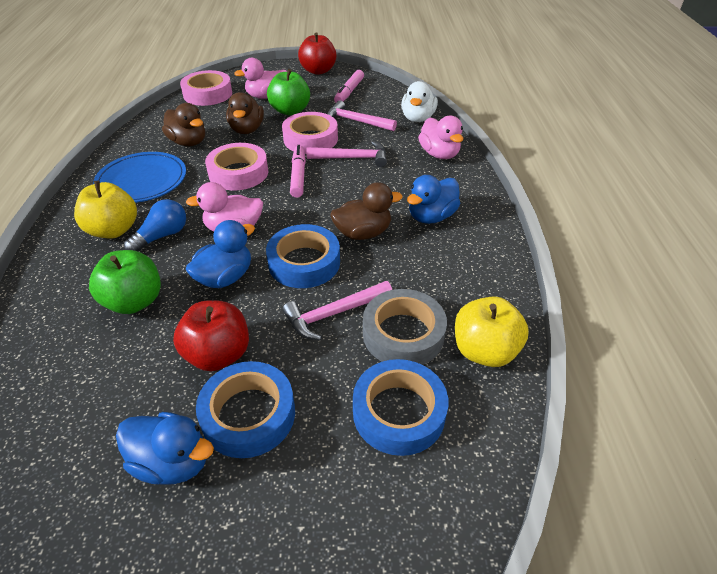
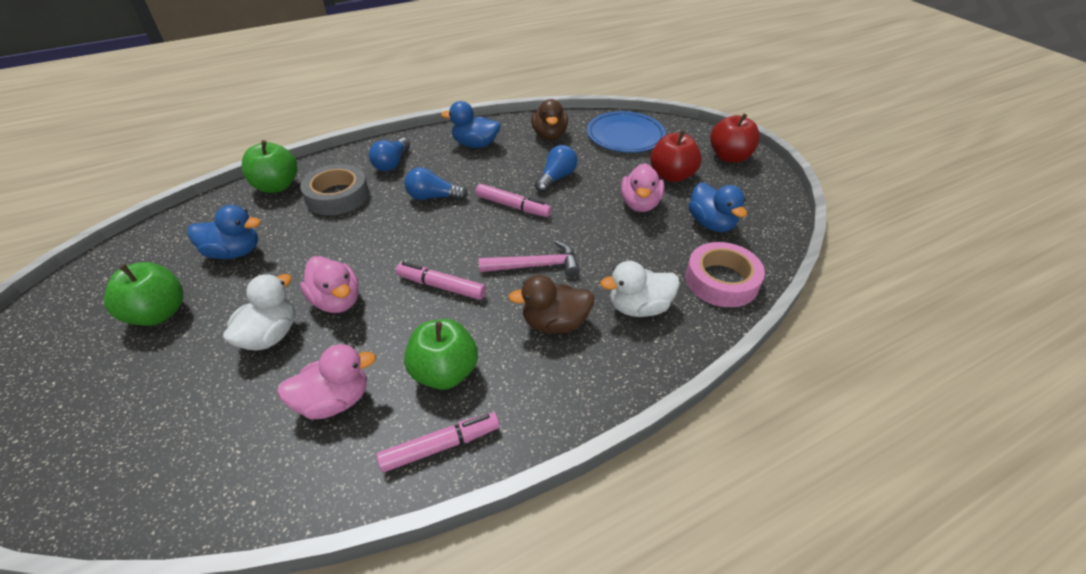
blue light bulb: [124,199,186,251] = 1 -> [369,138,410,171] [404,167,468,200] [535,145,577,193] = 3
blue tape: [196,361,295,458] [266,224,340,288] [353,359,449,456] = 3 -> none = 0
brown duck: [162,103,205,146] [226,92,264,134] [330,182,403,240] = 3 -> [508,275,594,333] [531,99,568,140] = 2
green apple: [89,250,161,314] [267,69,310,115] = 2 -> [104,262,183,326] [242,140,298,193] [404,319,478,390] = 3
pink hammer: [282,281,392,340] [306,141,387,167] [327,100,397,131] = 3 -> [479,241,580,277] = 1
pink marker: [290,145,306,198] [334,70,364,103] = 2 -> [376,412,500,473] [396,262,486,300] [476,184,552,217] = 3
pink tape: [180,70,232,106] [205,143,268,190] [282,112,338,154] = 3 -> [686,242,765,307] = 1
white duck: [401,81,438,122] = 1 -> [223,274,295,351] [600,261,680,317] = 2
yellow apple: [74,181,137,238] [455,296,529,367] = 2 -> none = 0

